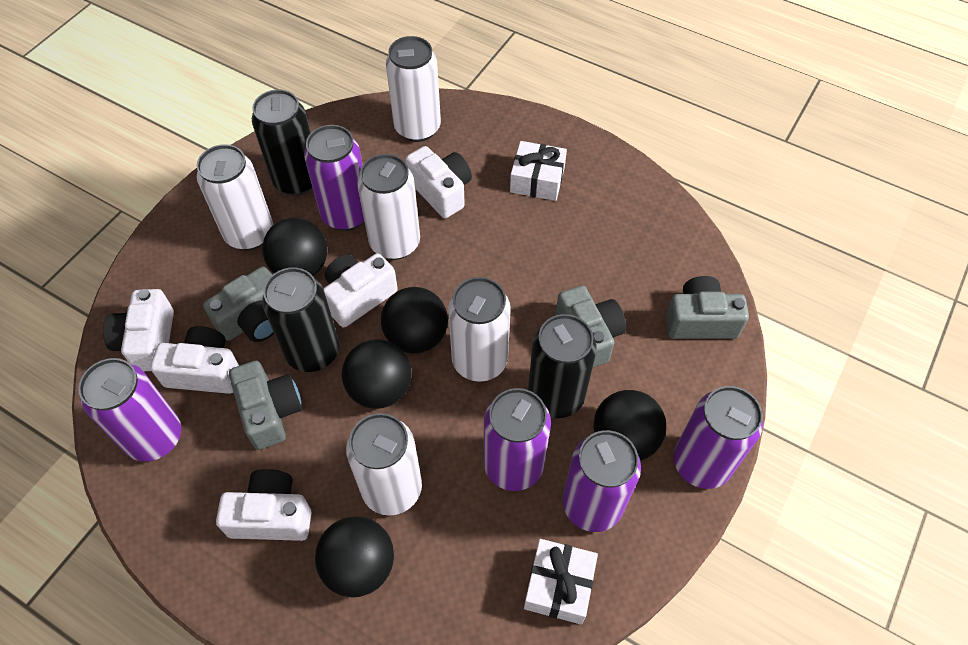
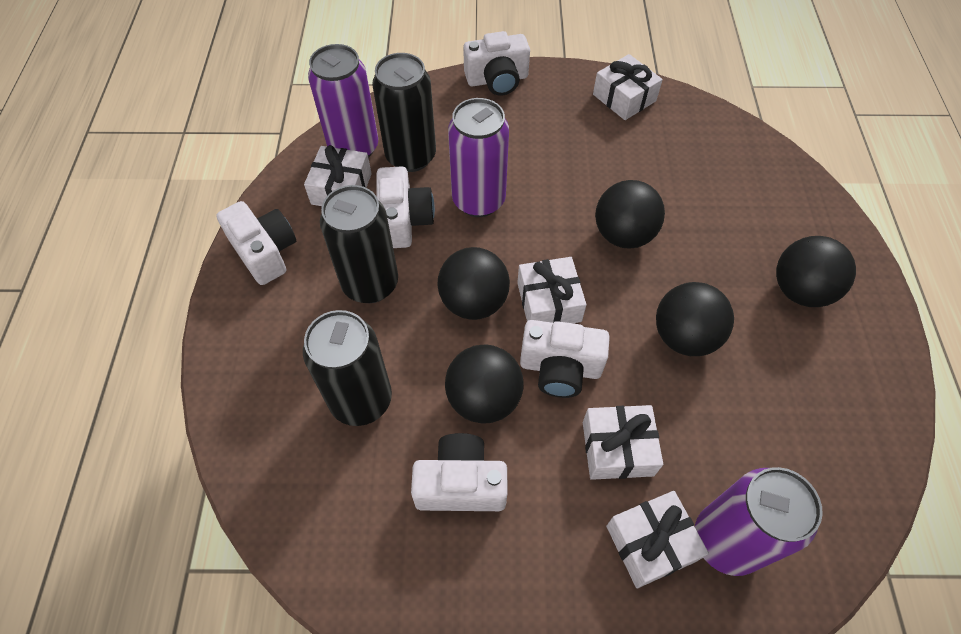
grey camera: [203,267,274,342] [229,361,302,450] [556,286,626,368] [666,276,749,339] = 4 -> none = 0
purple can: [78,358,181,462] [304,125,364,231] [484,388,551,491] [562,430,641,532] [674,386,763,489] = 5 -> [308,44,378,158] [448,98,509,217] [695,467,823,576] = 3
white can: [197,144,273,250] [346,413,422,516] [358,154,420,260] [386,36,441,142] [448,277,511,382] = 5 -> none = 0
white gift: [510,141,567,201] [524,539,598,624] = 2 -> [304,145,372,206] [517,257,587,323] [583,405,663,480] [593,54,663,120] [606,491,709,588] = 5

